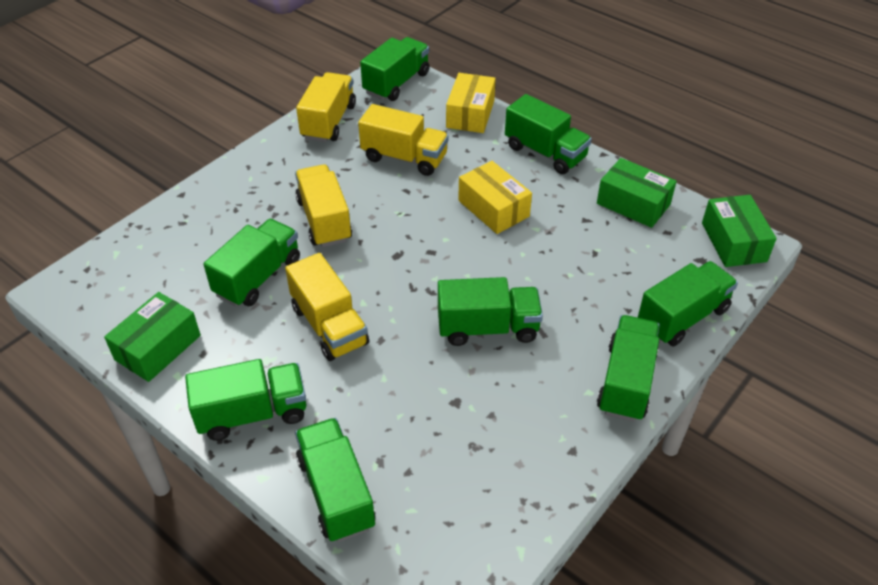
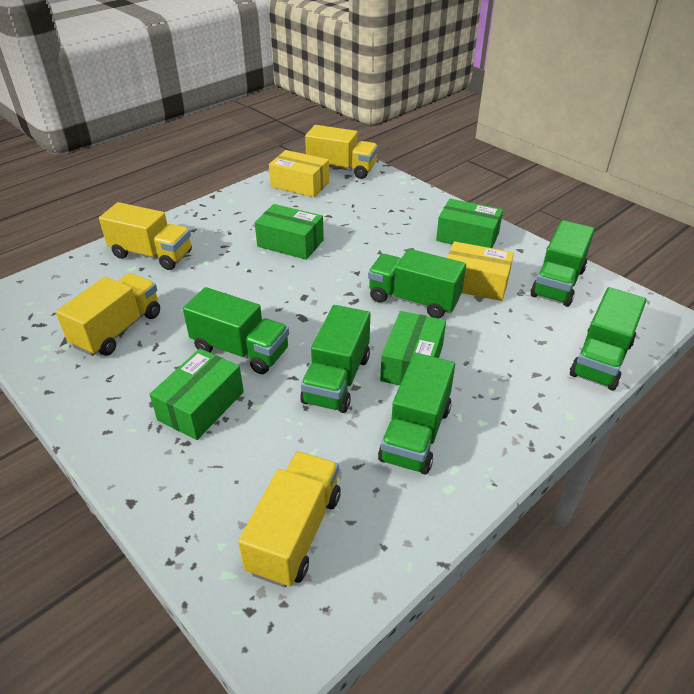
green box: [104,292,201,382] [597,158,677,228] [702,195,777,267] = 3 -> [149,349,244,440] [255,204,324,260] [380,311,446,386] [436,199,503,248] = 4
green truck: [185,359,306,441] [204,219,300,307] [295,418,375,542] [360,37,429,101] [438,277,543,346] [505,94,592,174] [597,315,660,422] [638,261,738,346] = 8 -> [183,287,289,374] [300,305,370,413] [368,249,466,318] [378,353,455,475] [531,220,595,307] [570,287,647,391] = 6

